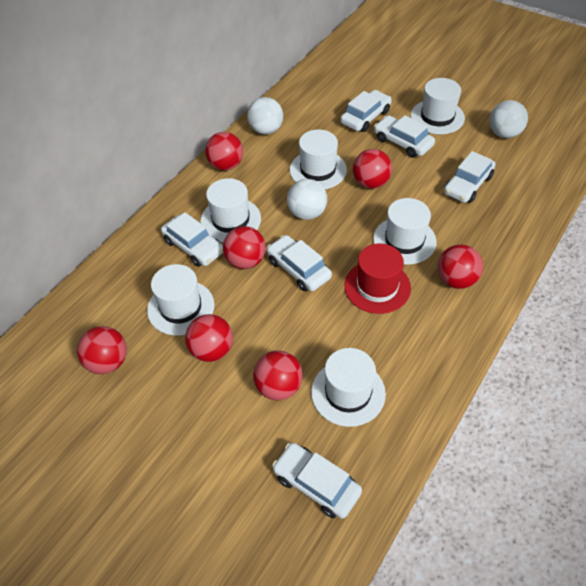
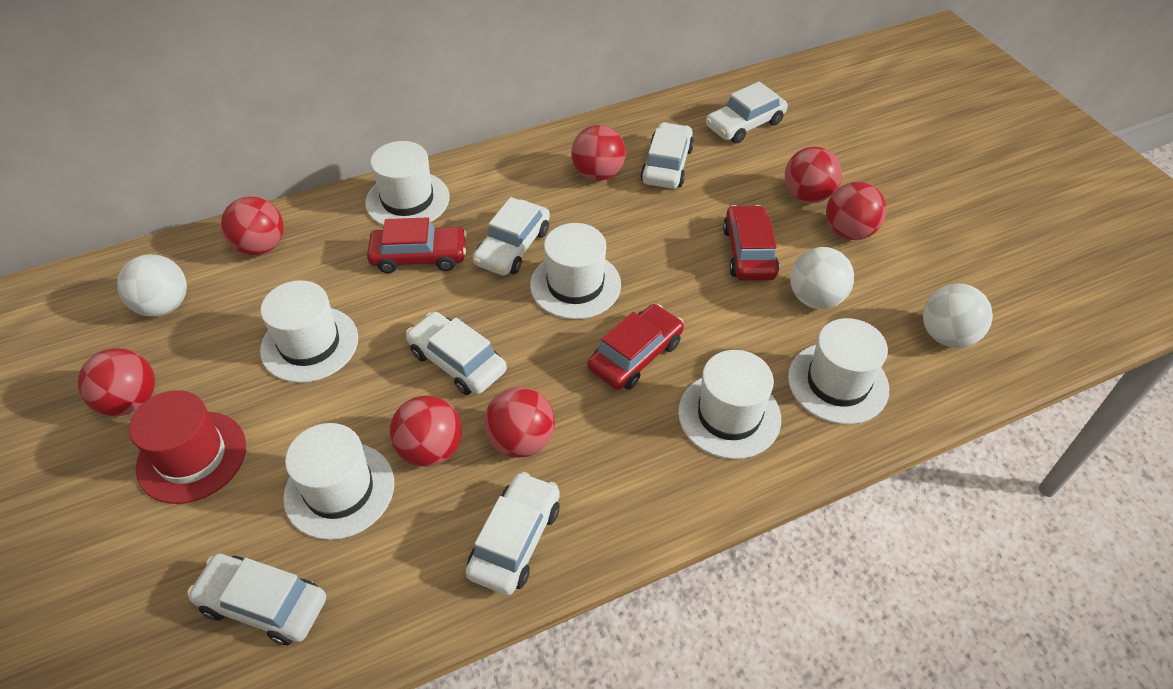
red car: none = 0 -> [367,217,467,273] [587,304,684,390] [723,205,779,281] = 3

